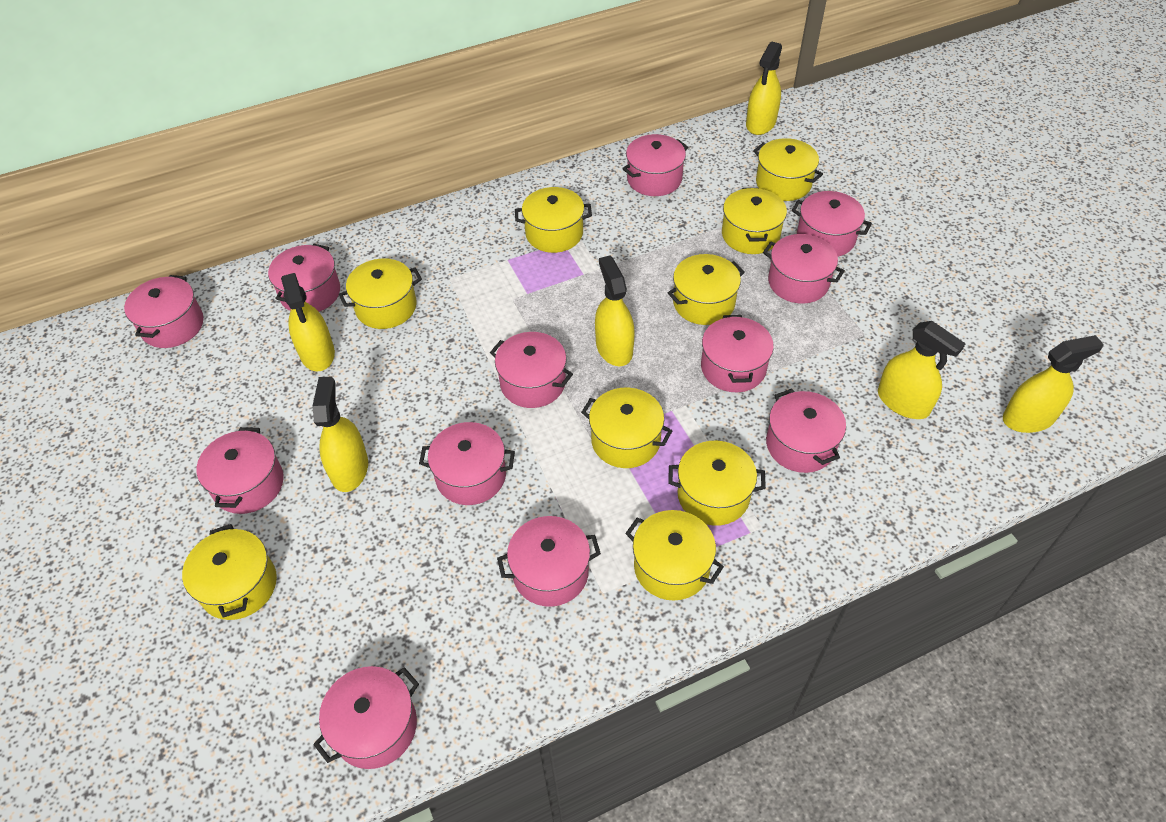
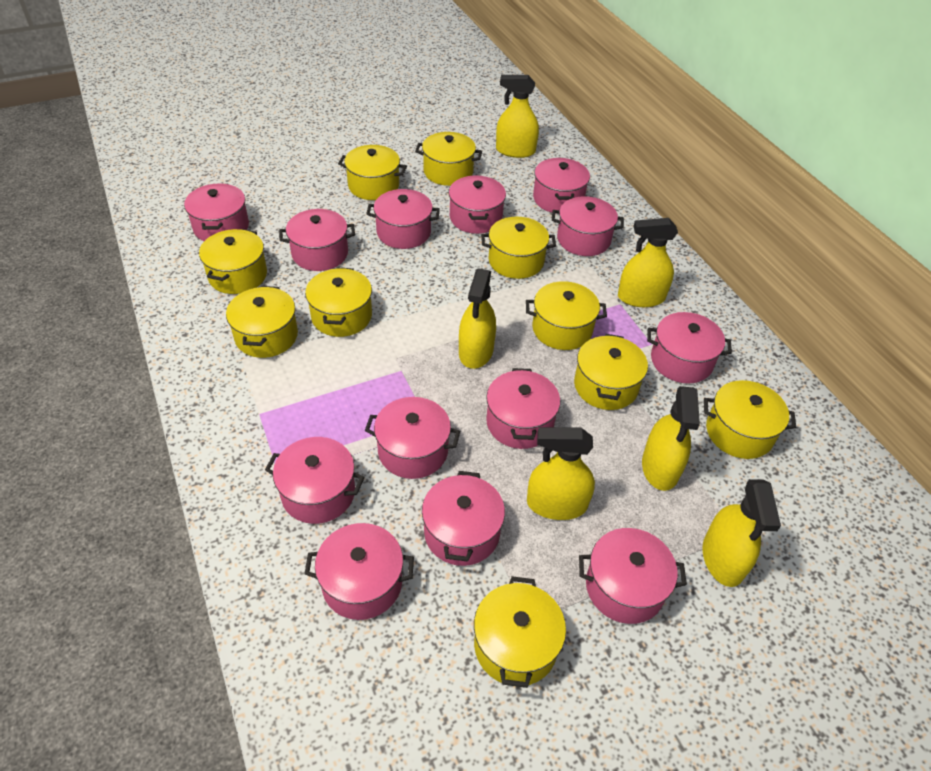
pink pot: [124,275,204,348] [197,427,284,514] [268,244,340,312] [313,666,419,769] [419,422,515,505] [490,332,573,408] [497,516,601,607] [622,134,688,196] [701,315,774,392] [763,234,845,304] [766,389,846,473] [792,191,872,257] = 12 -> [184,183,249,241] [265,437,365,524] [279,209,355,271] [304,523,414,620] [365,397,460,479] [366,189,440,249] [422,471,505,566] [449,175,506,234] [486,368,560,449] [533,158,590,214] [552,196,624,256] [579,528,687,624] [647,312,732,384] = 13
yellow pot: [182,524,277,620] [339,258,422,329] [515,187,592,253] [581,388,672,468] [625,510,724,600] [668,254,745,325] [668,441,766,526] [722,188,787,254] [753,138,823,201] = 9 -> [199,229,267,294] [226,286,298,358] [305,268,372,337] [338,145,407,200] [415,132,482,186] [474,576,566,688] [481,217,556,279] [526,281,607,350] [574,334,648,410] [704,380,796,459] = 10

